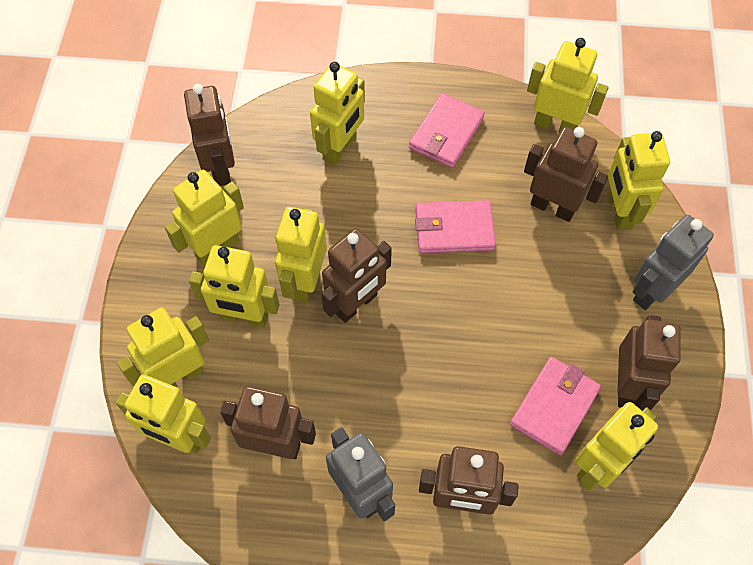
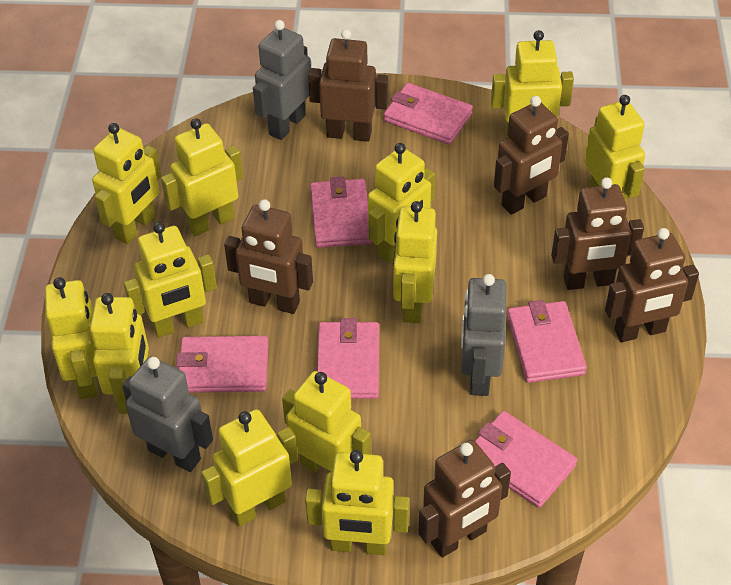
grey robot: [326,427,395,521] [633,215,714,310] = 2 -> [122,357,213,472] [253,20,311,140] [461,274,507,396] = 3
pink wallet: [409,93,485,168] [415,200,496,254] [510,357,601,455] = 3 -> [176,336,268,393] [310,177,372,248] [317,318,379,399] [384,83,473,145] [475,411,577,508] [507,300,587,383] = 6
yellow robot: [116,374,211,454] [117,308,209,387] [165,170,244,266] [189,245,279,328] [275,207,327,303] [310,62,365,165] [527,38,608,132] [575,402,658,491] [608,131,670,231] = 9 -> [45,277,98,399] [90,293,149,414] [92,123,161,244] [124,222,217,338] [161,118,243,236] [201,409,298,526] [282,371,371,473] [305,450,409,555] [368,143,435,263] [393,201,437,323] [491,30,574,138] [584,95,645,202] = 12

